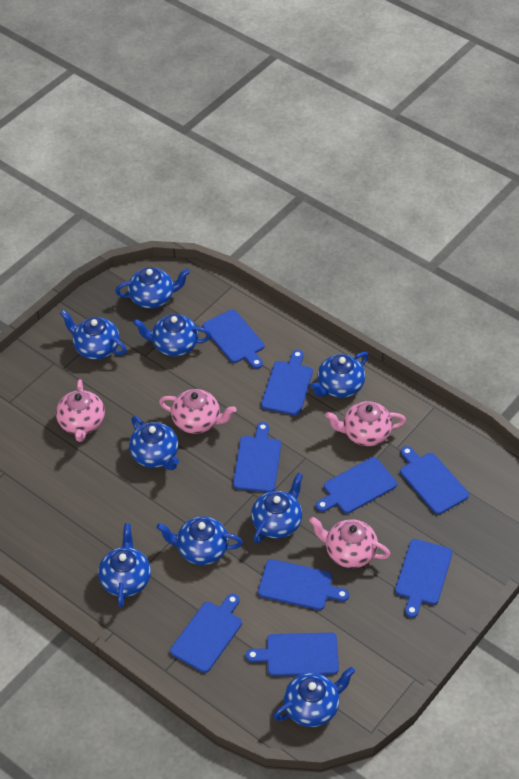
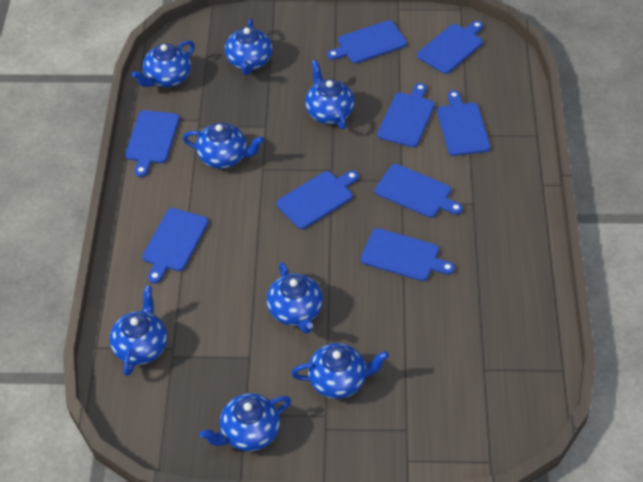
blue teapot: [60,310,127,360] [98,523,151,608] [115,267,190,309] [129,416,179,470] [133,314,211,356] [156,516,243,565] [251,472,303,543] [273,667,355,727] [310,352,368,398] = 9 -> [109,286,167,376] [132,40,195,87] [183,123,264,169] [200,393,291,451] [225,19,273,75] [267,262,323,334] [291,343,389,399] [305,60,355,129] = 8
pink teapot: [56,379,105,442] [159,389,236,434] [309,517,391,568] [325,401,406,446] = 4 -> none = 0

